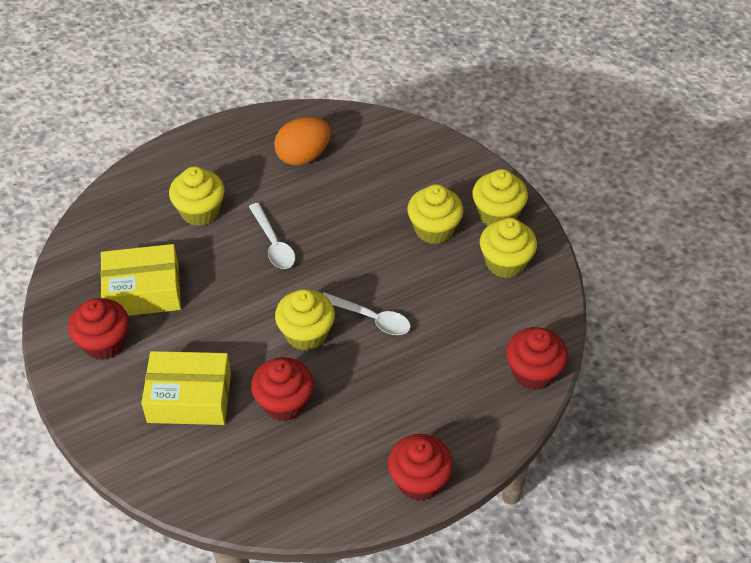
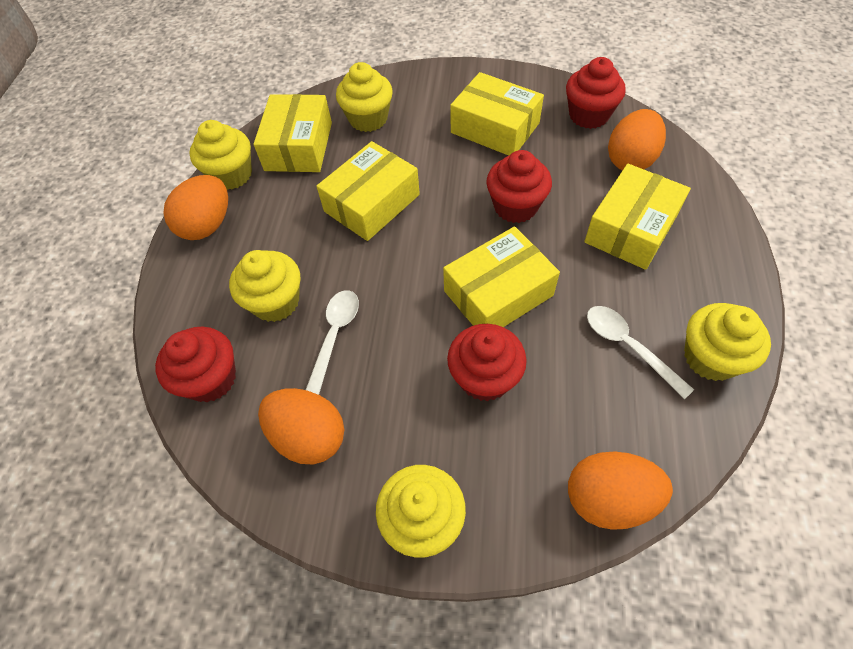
orange egg: [274,117,331,166] = 1 -> [163,175,228,240] [258,388,344,464] [568,451,673,530] [608,109,666,171] = 4
yellow box: [101,244,181,316] [141,351,231,425] = 2 -> [253,94,332,172] [316,141,420,241] [443,227,560,327] [450,72,544,156] [584,164,691,270] = 5

